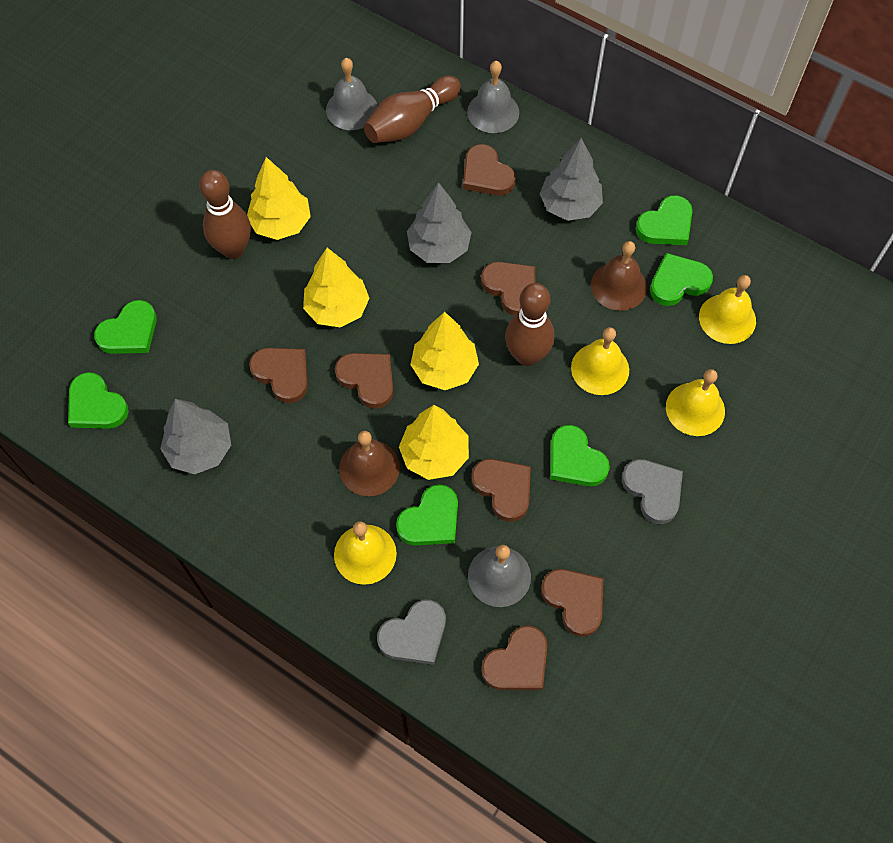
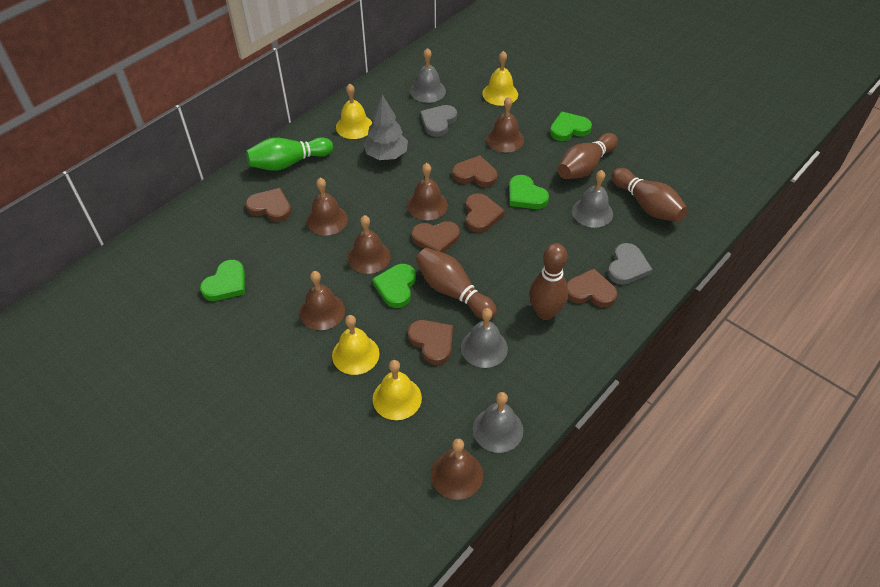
brown bell: [339,431,400,496] [591,241,647,311] = 2 -> [300,271,345,330] [306,178,348,235] [348,215,391,274] [407,163,448,220] [431,439,483,500] [486,97,524,153] = 6
brown bowling pin: [199,170,251,259] [364,76,461,143] [505,283,555,366] = 3 -> [416,248,497,320] [529,243,568,320] [558,133,618,179] [611,168,688,222] = 4
brown heart: [249,348,308,403] [335,353,393,409] [463,144,516,196] [471,459,531,522] [481,262,536,316] [481,625,547,690] [541,569,603,637] = 7 -> [246,188,291,222] [408,320,453,365] [412,221,460,253] [453,155,497,187] [466,193,505,233] [567,269,617,307] = 6
green bowling pin: none = 0 -> [246,137,333,171] = 1
green heart: [68,372,129,429] [94,300,157,354] [396,484,458,545] [550,425,610,486] [636,195,693,245] [650,253,713,306] = 6 -> [200,260,245,301] [372,264,416,308] [509,175,549,209] [550,112,592,141] = 4
grey bell: [326,58,378,130] [467,61,519,133] [468,545,531,607] = 3 -> [410,48,446,103] [461,308,508,368] [473,392,523,453] [572,170,613,228] = 4
grey tree: [160,399,231,474] [407,182,472,263] [540,138,603,221] = 3 -> [363,95,408,160] = 1
yellow tree: [247,157,311,240] [303,248,369,328] [399,405,469,480] [410,312,479,390] = 4 -> none = 0

